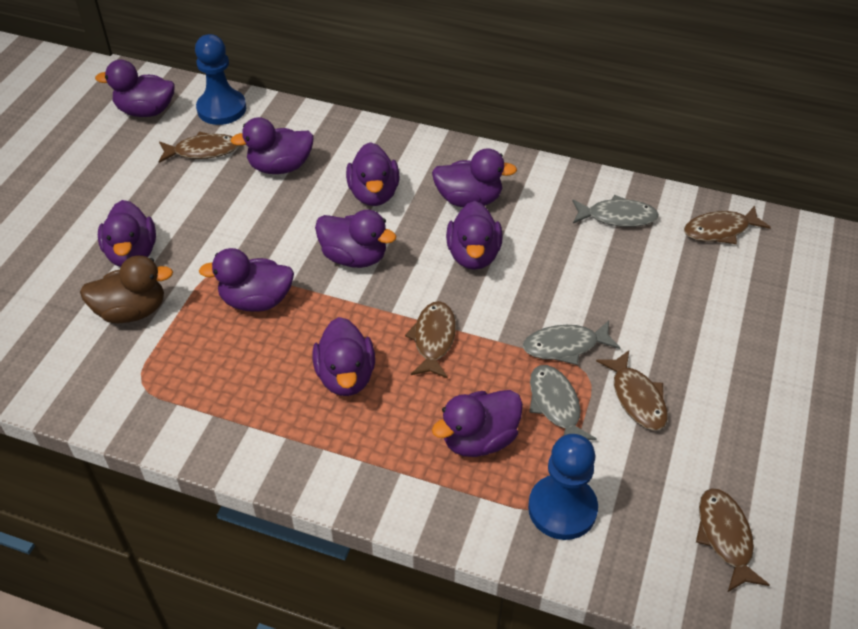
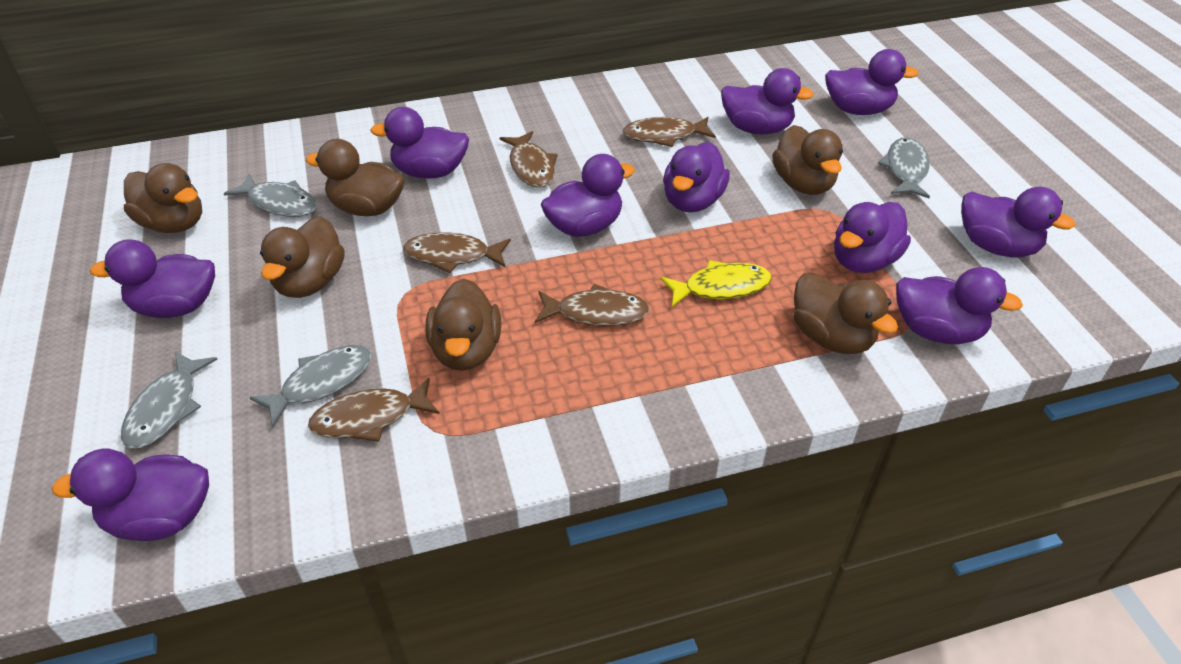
blue pawn: [195,34,246,125] [528,434,598,540] = 2 -> none = 0
brown duck: [80,256,173,323] = 1 -> [124,163,202,233] [260,216,345,298] [306,139,405,216] [426,278,501,371] [772,125,843,195] [793,272,898,354] = 6
grey fish: [523,321,620,365] [529,365,597,440] [572,195,659,227] = 3 -> [121,351,218,449] [224,173,317,217] [250,345,372,427] [878,137,930,198] = 4
yellow fish: none = 0 -> [660,261,772,307] = 1

